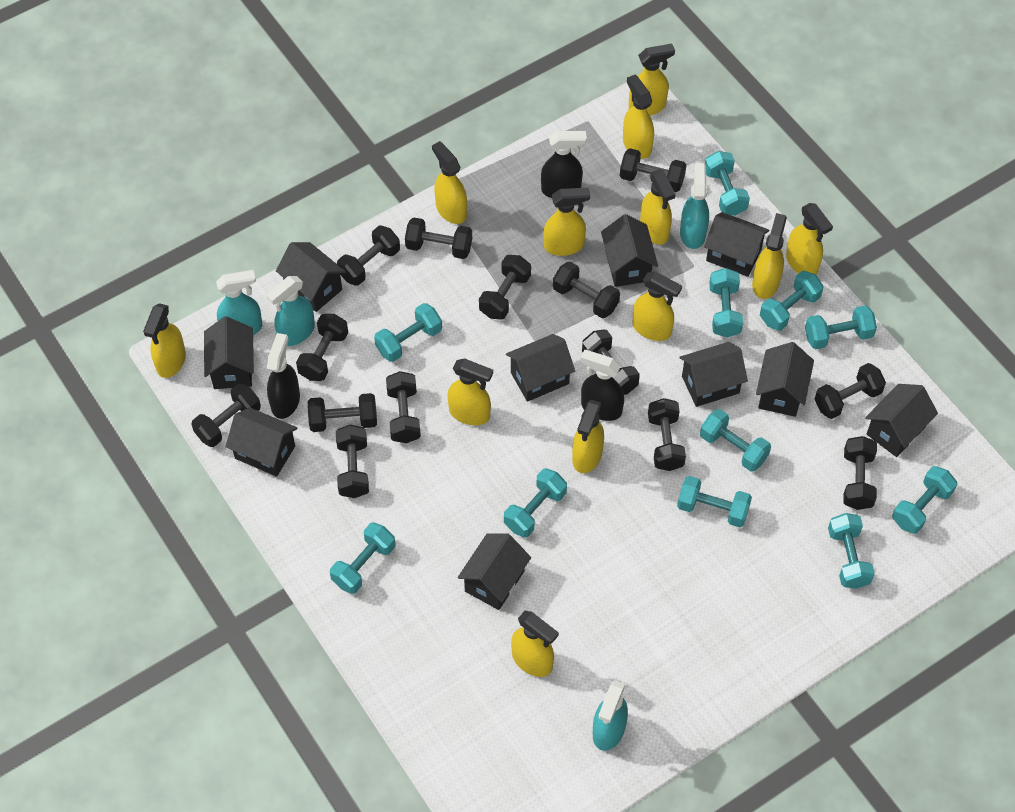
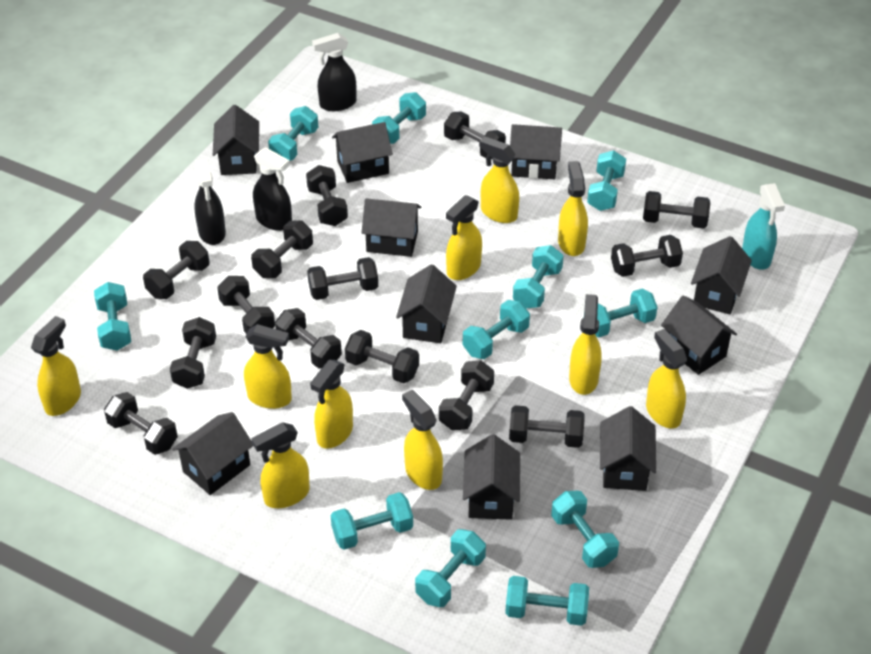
turquoise spray bottle: [216,270,262,335] [266,276,315,346] [593,680,628,751] [680,163,709,249] = 4 -> [742,183,785,270] = 1
yellow spray bottle: [143,303,186,378] [432,141,467,224] [447,358,493,425] [511,611,559,677] [544,188,590,256] [572,400,604,473] [623,75,654,159] [629,44,675,116] [633,271,682,341] [640,169,676,245] [752,213,787,299] [786,203,833,275] = 12 -> [31,316,81,416] [244,324,292,409] [252,422,309,508] [310,360,353,449] [402,390,443,490] [446,195,482,280] [479,136,519,223] [558,161,588,256] [569,294,602,395] [646,329,687,429] = 10

